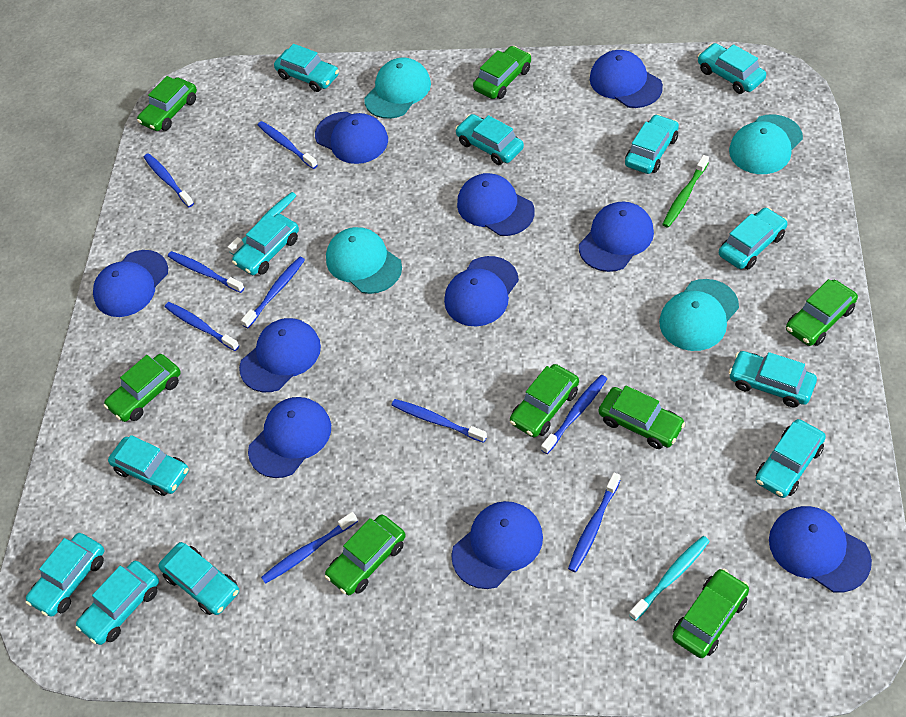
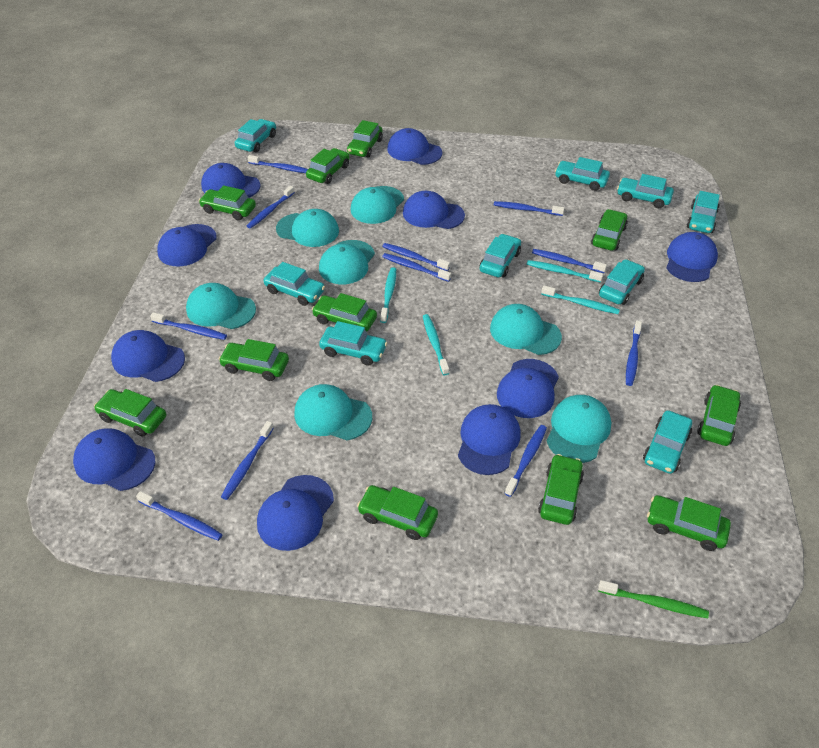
blue toothbrush: [144,153,194,207] [165,302,239,351] [168,251,244,293] [241,256,305,328] [258,121,318,169] [261,512,358,584] [392,399,487,443] [541,375,607,454] [568,473,621,572] = 9 -> [136,491,223,541] [150,312,227,340] [221,421,274,500] [247,155,308,173] [247,186,295,229] [382,243,450,271] [382,253,451,282] [494,201,564,216] [505,425,547,497] [532,249,607,273] [626,320,642,386] = 11
green car: [104,354,181,422] [137,76,197,131] [325,515,406,595] [473,46,531,99] [510,364,579,437] [599,386,685,449] [672,569,749,658] [786,279,858,346] = 8 -> [94,389,166,437] [199,185,256,220] [218,339,289,381] [306,148,350,184] [312,293,377,332] [347,120,383,157] [357,485,438,540] [538,454,584,525] [591,209,628,251] [647,495,731,551] [697,385,741,446] = 11
turquoise cap: [326,227,402,294] [364,57,431,119] [659,279,739,351] [729,114,803,174] = 4 -> [186,283,256,329] [276,209,339,247] [294,384,372,440] [319,240,375,284] [351,186,404,224] [490,304,562,355] [547,395,611,463] = 7
turquoise car: [26,533,104,617] [76,561,159,645] [108,435,189,496] [158,542,239,615] [232,213,299,275] [274,44,339,92] [455,114,524,165] [625,114,679,174] [698,43,766,94] [719,207,787,269] [729,351,817,407] [755,419,826,498] = 12 -> [235,119,276,153] [263,262,325,306] [319,321,387,366] [479,234,521,277] [555,157,610,191] [599,259,645,305] [617,174,674,208] [643,410,692,474] [687,191,720,233] = 9
turquoise toothbrush: [228,192,297,255] [629,536,710,621] = 2 -> [380,267,396,323] [423,314,449,375] [527,260,603,283] [541,285,620,314] = 4

